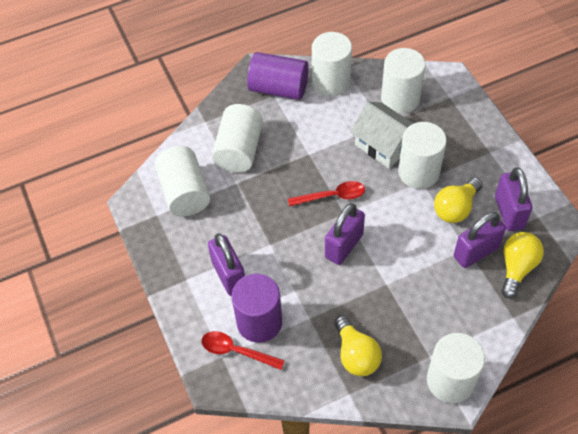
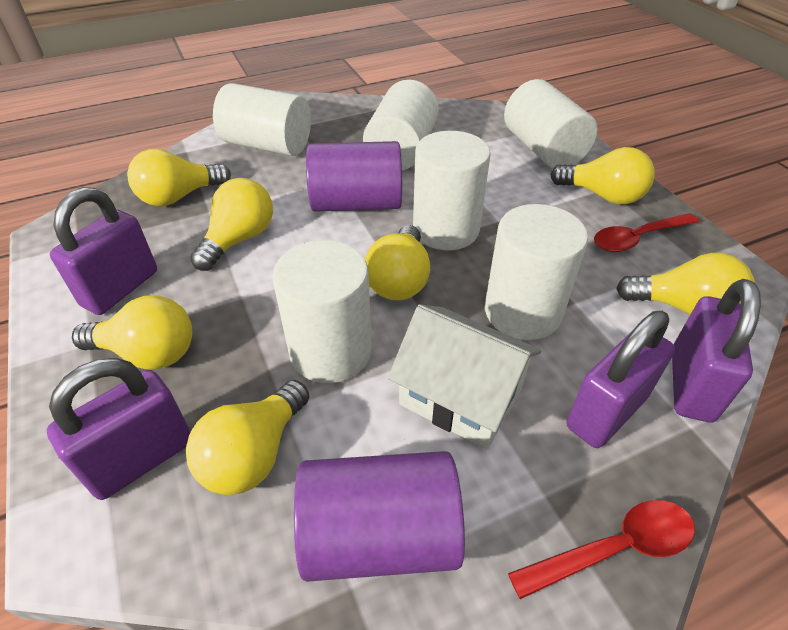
yellow light bulb: [334,315,382,376] [434,178,482,223] [501,232,544,298] = 3 -> [72,295,192,370] [127,149,231,206] [186,380,309,495] [190,178,273,271] [365,225,430,300] [551,147,655,204] [616,253,755,315] = 7

